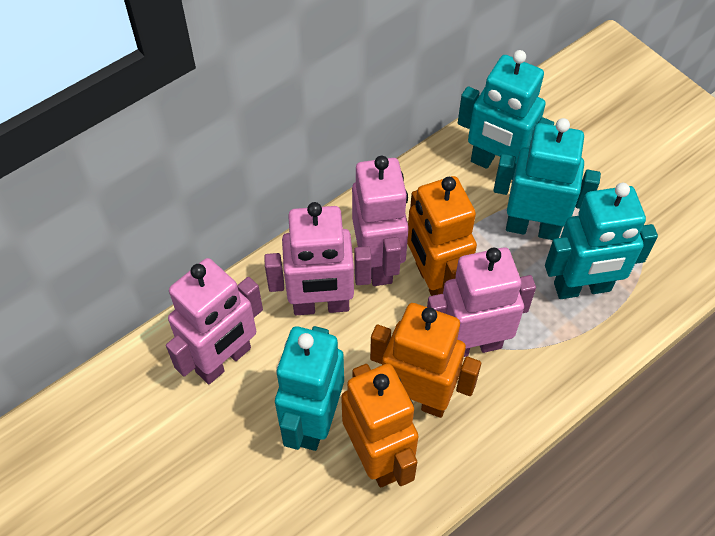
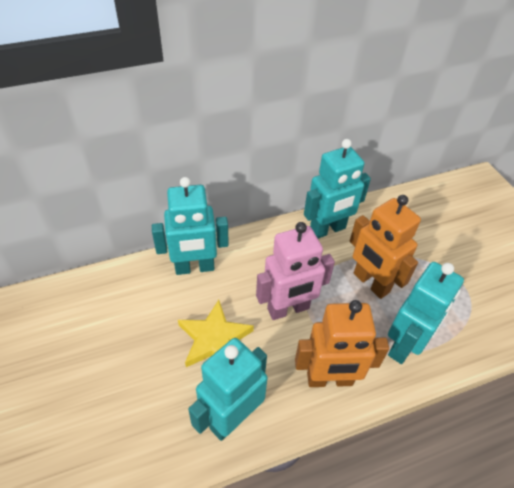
orange robot: [341,364,419,488] [370,303,481,418] [407,176,477,296] = 3 -> [295,300,389,387] [350,195,421,299] = 2
pink robot: [166,258,263,384] [264,202,372,315] [352,156,409,286] [427,247,536,357] = 4 -> [256,222,335,320] = 1
yellow star: none = 0 -> [178,300,254,367] = 1

